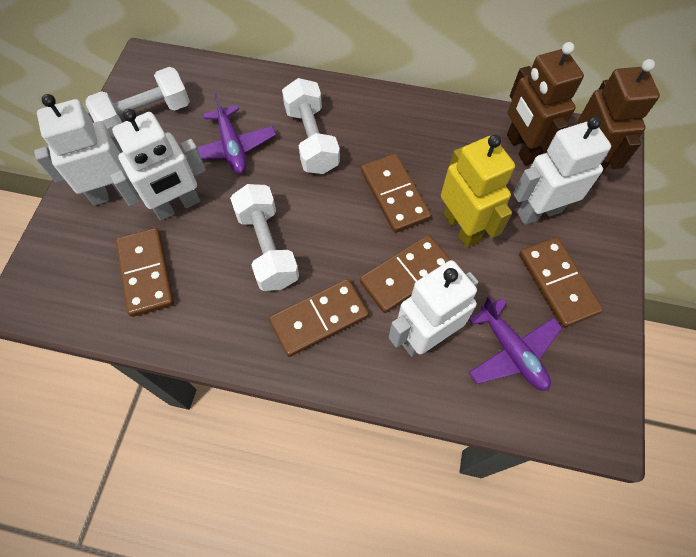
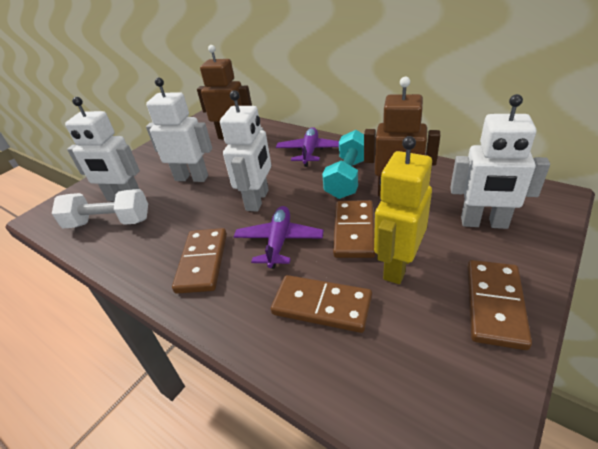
brown domino: [116,228,174,317] [269,279,369,357] [360,235,451,313] [361,154,431,233] [519,237,603,328] = 5 -> [172,228,227,294] [271,275,372,333] [333,200,376,258] [467,260,532,350] = 4
turquoise dumbbell: none = 0 -> [322,130,364,199] = 1
white dumbbell: [86,67,190,131] [230,184,299,291] [282,78,340,174] = 3 -> [52,189,148,228] = 1

